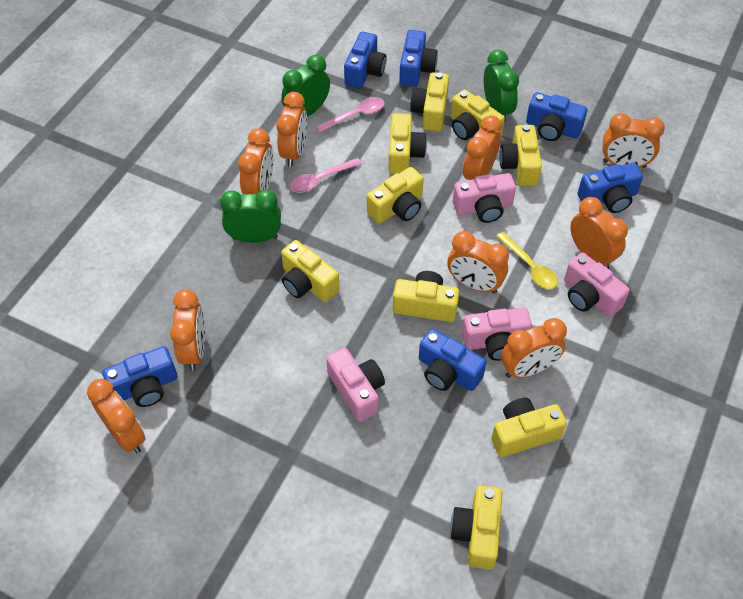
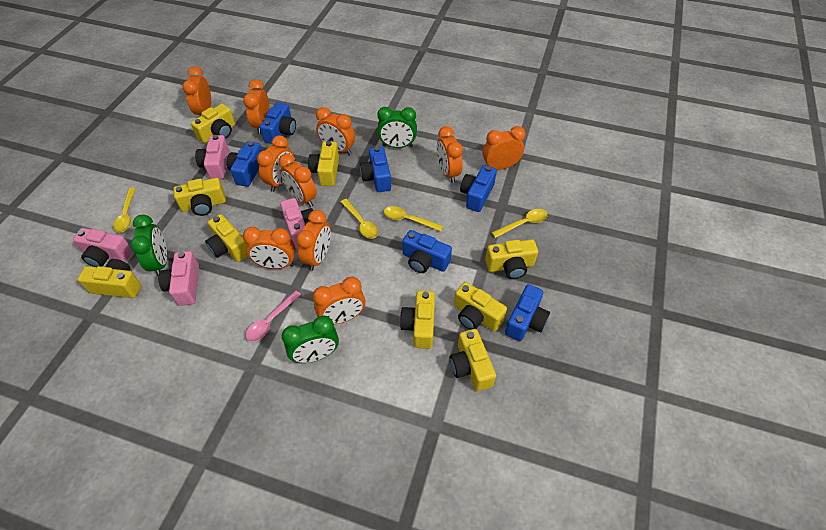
orange clock: [87,379,146,454] [170,289,205,371] [238,128,273,194] [276,92,307,167] [447,231,509,293] [463,115,502,180] [501,318,567,378] [570,197,628,269] [602,113,665,168] = 9 -> [182,66,211,116] [243,79,270,134] [243,227,296,269] [257,135,294,192] [279,153,317,207] [296,210,331,271] [313,277,365,324] [316,107,355,155] [437,126,463,183] [483,126,525,170] = 10
pink spoon: [290,158,362,193] [316,97,385,133] = 2 -> [245,290,301,342] = 1
yellow spoon: [496,232,558,289] = 1 -> [113,188,136,232] [341,199,379,239] [384,206,443,231] [492,209,548,238] = 4

